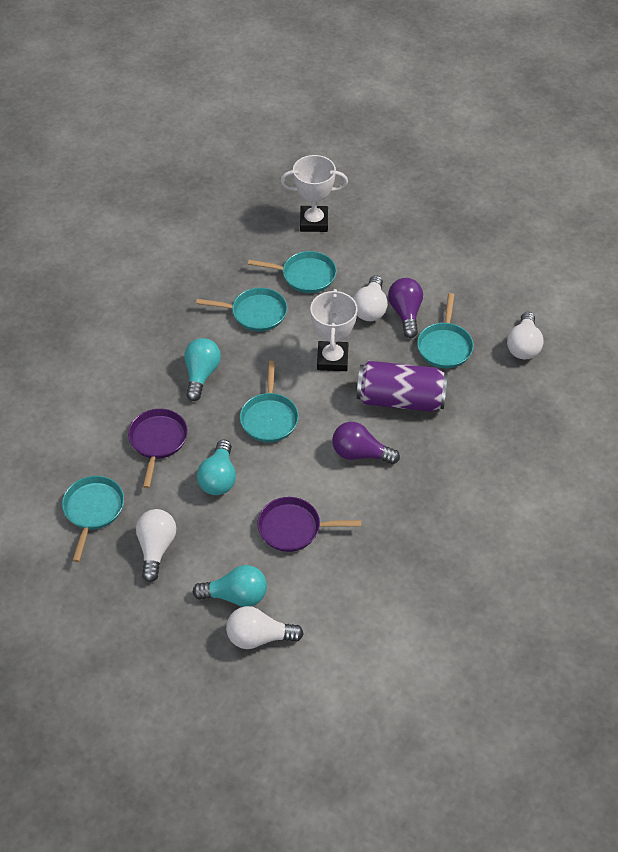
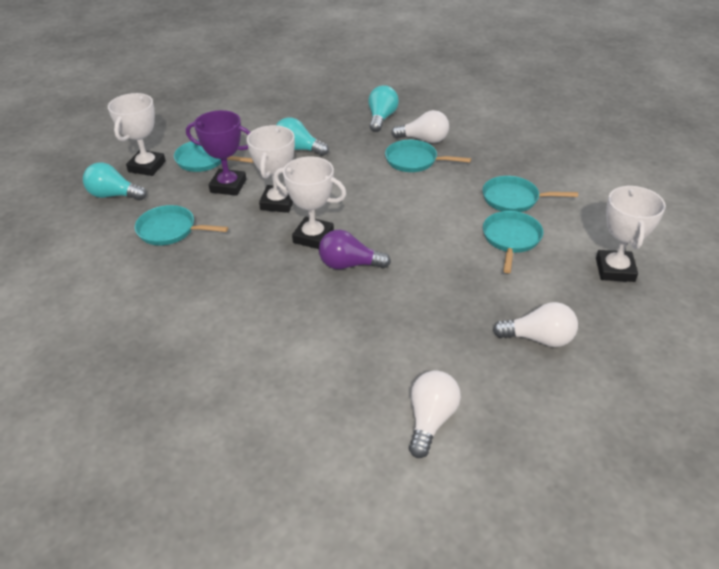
purple can: [357,361,448,412] = 1 -> none = 0
purple light bulb: [332,422,400,464] [388,278,423,338] = 2 -> [319,230,391,269] = 1
purple pan: [128,409,188,488] [257,497,361,552] = 2 -> none = 0
purple trophy: none = 0 -> [186,110,250,196] = 1
white light bulb: [136,509,176,582] [226,606,304,649] [353,275,388,321] [507,312,544,359] = 4 -> [391,110,449,143] [409,370,461,458] [493,302,578,347] = 3
white trophy: [280,155,348,232] [310,289,358,371] = 2 -> [108,93,166,176] [247,125,295,213] [274,157,346,249] [596,186,666,282] = 4

